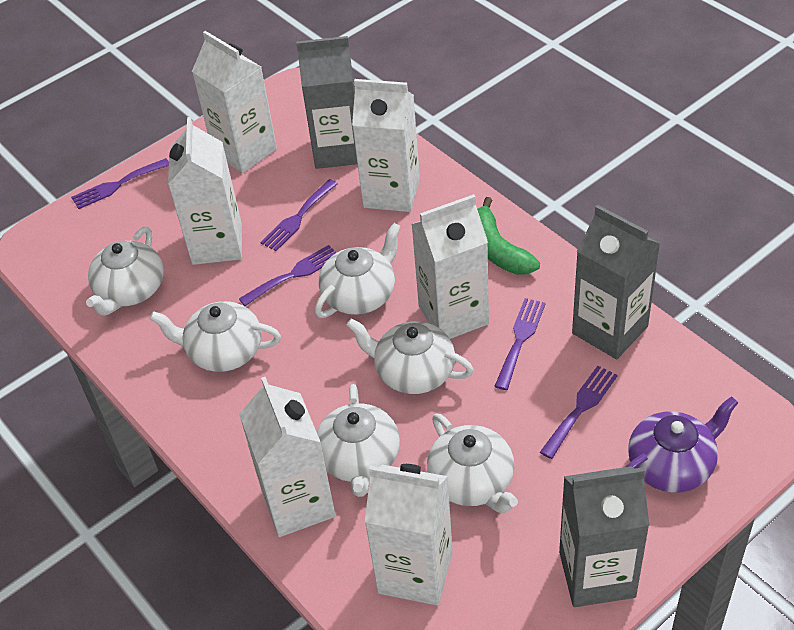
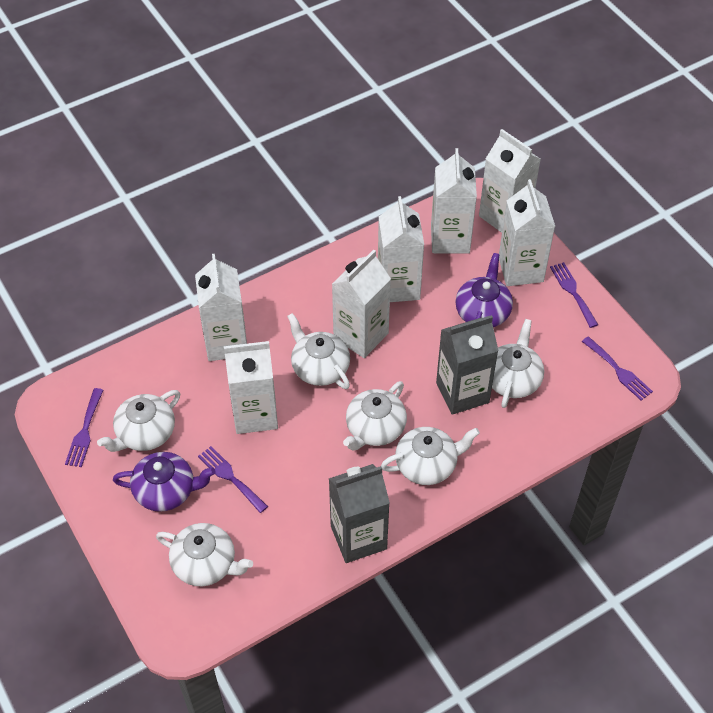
green banana: [477,197,540,275] = 1 -> none = 0
grey carton: [296,36,357,169] [559,466,650,607] [572,205,660,359] = 3 -> [329,464,390,563] [436,315,498,415] = 2
purple fork: [71,158,169,209] [239,245,337,306] [260,179,338,251] [494,298,546,390] [540,366,618,459] = 5 -> [65,388,103,467] [198,446,268,513] [550,262,598,328] [582,336,653,401] = 4
purple teapot: [626,396,738,493] = 1 -> [113,452,216,512] [455,253,513,327] = 2
white carton: [168,117,242,265] [192,31,277,173] [239,377,336,537] [352,79,420,212] [365,464,453,606] [411,194,489,339] = 6 -> [195,254,247,361] [224,341,278,434] [332,250,391,358] [378,196,424,302] [431,148,477,253] [479,129,541,233] [499,179,555,286] = 7

